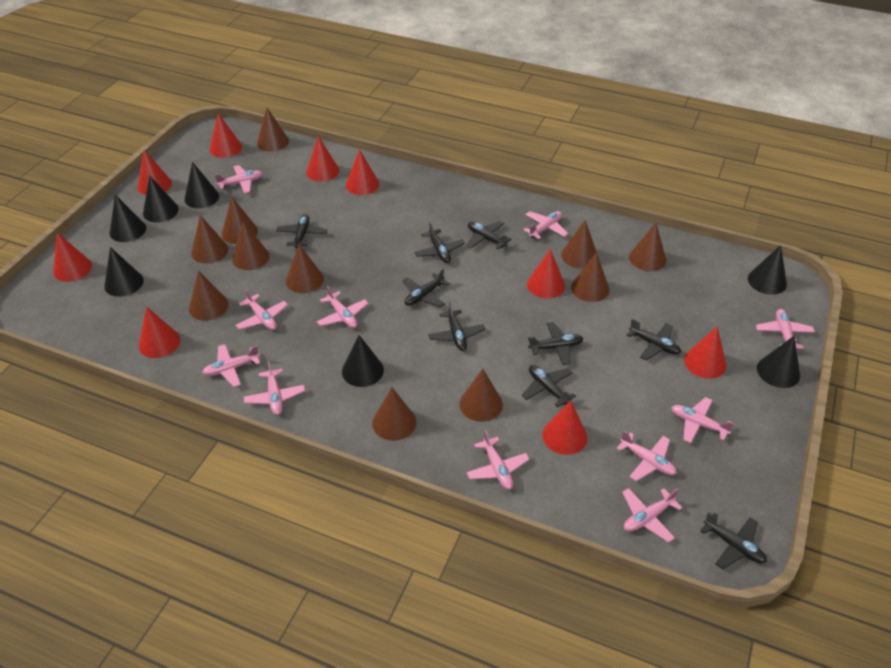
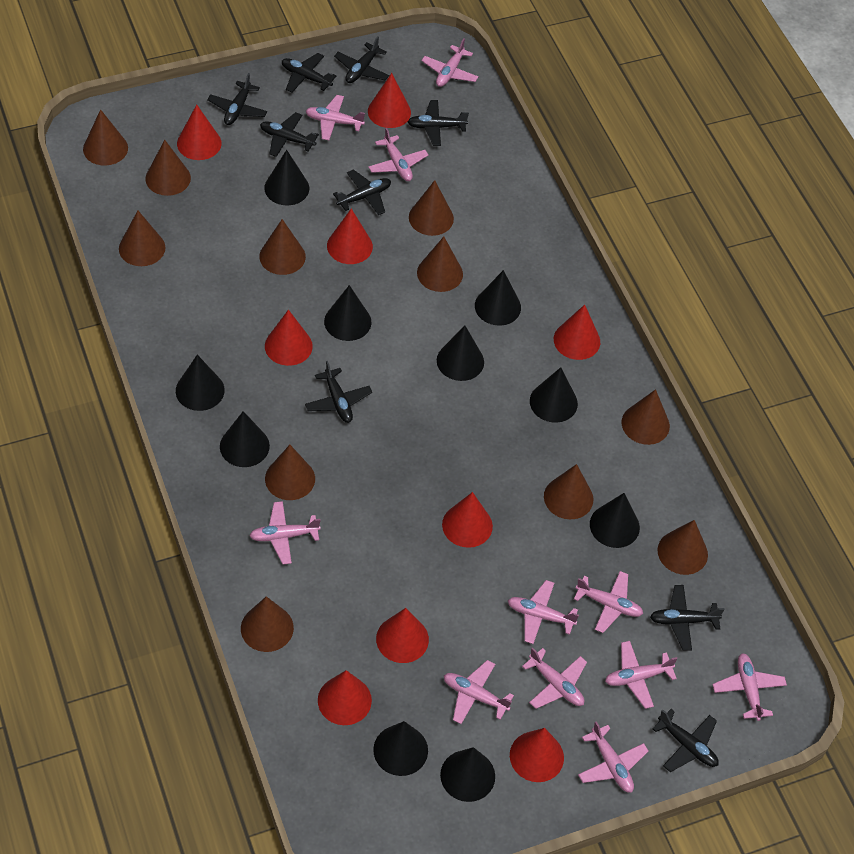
black cone: [104,247,144,297] [110,194,146,242] [143,176,179,222] [184,162,219,209] [342,335,384,387] [748,245,787,295] [757,336,800,388] = 7 -> [176,355,225,411] [220,411,270,467] [264,150,309,205] [324,285,371,341] [373,721,428,776] [437,326,484,381] [440,747,495,802] [475,270,521,326] [530,367,578,423] [590,493,640,548] = 10

